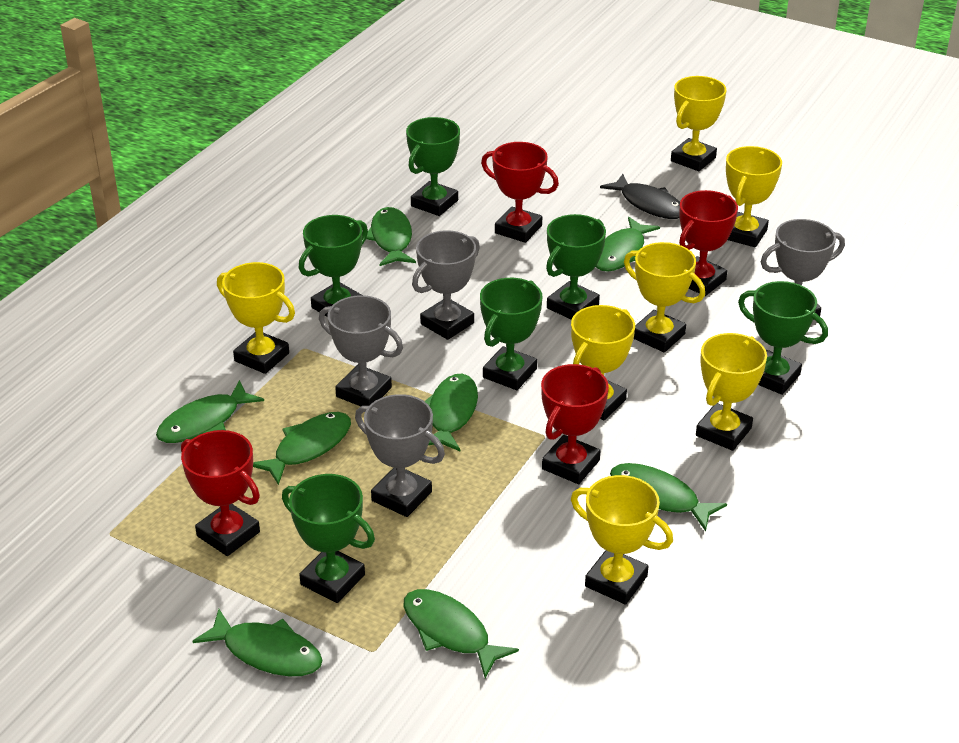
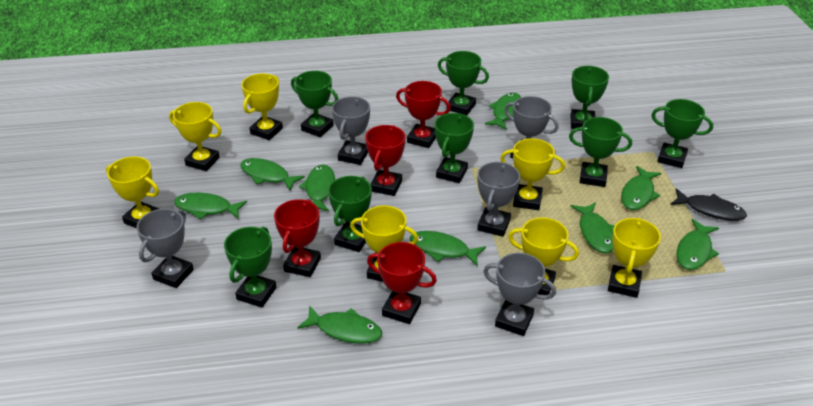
green fish: [156,380,264,443] [192,609,322,676] [253,412,351,485] [366,207,416,266] [404,589,519,678] [425,374,478,452] [596,217,660,272] [610,463,727,531] = 8 -> [174,193,247,220] [240,158,305,191] [297,306,382,344] [299,164,335,211] [410,231,486,267] [485,93,521,130] [571,202,615,254] [621,166,661,210] [677,219,719,270] = 9
green trophy: [282,474,375,603] [299,215,368,317] [406,117,460,216] [480,278,542,390] [546,214,606,320] [738,281,828,395] = 6 -> [224,227,276,308] [291,71,338,137] [328,176,372,252] [435,113,474,183] [438,51,489,116] [569,117,632,187] [571,66,609,129] [652,99,713,168] = 8
grey trophy: [319,295,403,406] [355,394,445,517] [412,230,480,340] [761,219,845,320] = 4 -> [136,209,194,288] [332,97,370,165] [477,162,520,237] [483,253,556,336] [504,96,559,158] = 5

